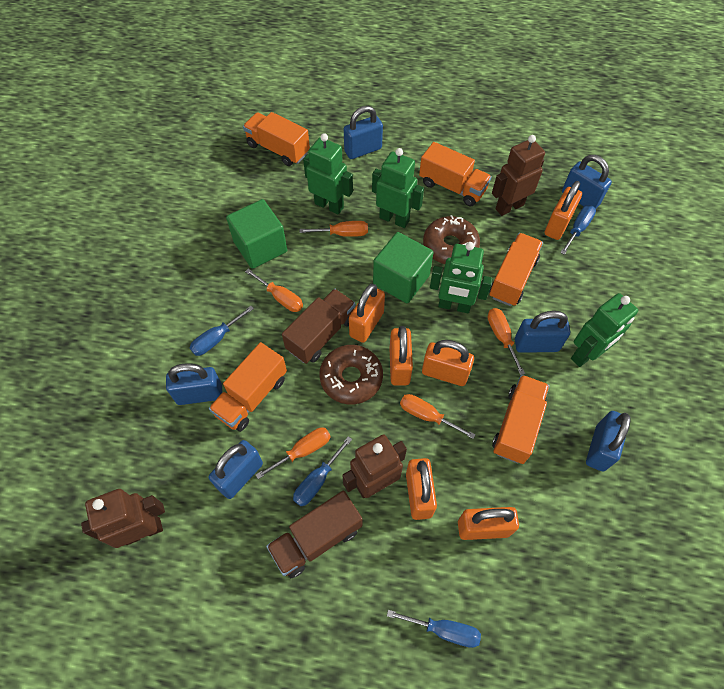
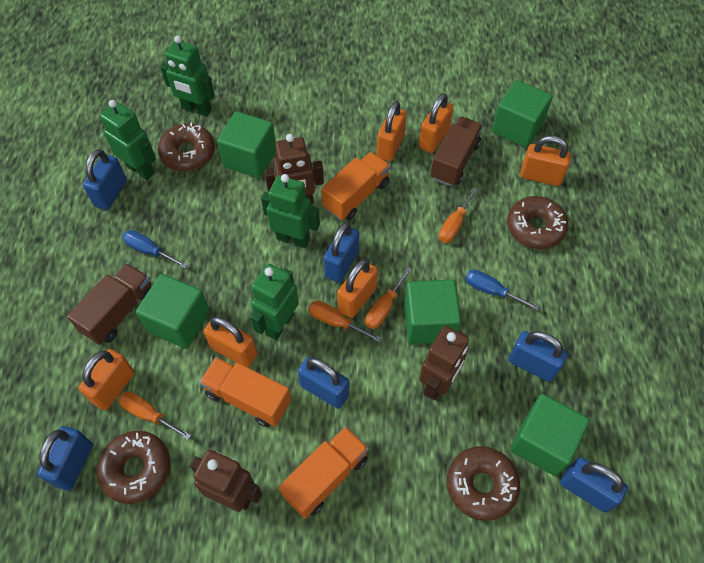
blue screwdriver: [190,306,254,356] [293,436,352,506] [387,610,481,648] [560,205,596,255] = 4 -> [122,230,188,268] [465,270,540,311] = 2
brown donut: [319,345,383,404] [423,215,480,264] = 2 -> [97,431,170,504] [158,122,215,171] [447,446,520,521] [507,196,568,249] = 4
green cube: [226,199,287,269] [373,232,434,303] = 2 -> [136,274,210,349] [217,111,276,178] [404,279,461,344] [492,80,553,148] [510,394,590,476] = 5
orange screwdriver: [245,269,303,312] [256,427,331,479] [300,221,368,237] [400,394,476,439] [488,308,525,375] = 5 -> [118,391,191,440] [309,301,381,342] [365,267,412,329] [439,187,478,243] = 4
orange truck: [209,342,287,432] [243,112,310,166] [419,142,492,206] [489,233,543,306] [492,375,550,464] = 5 -> [199,357,291,427] [279,426,369,519] [321,152,390,220] = 3

